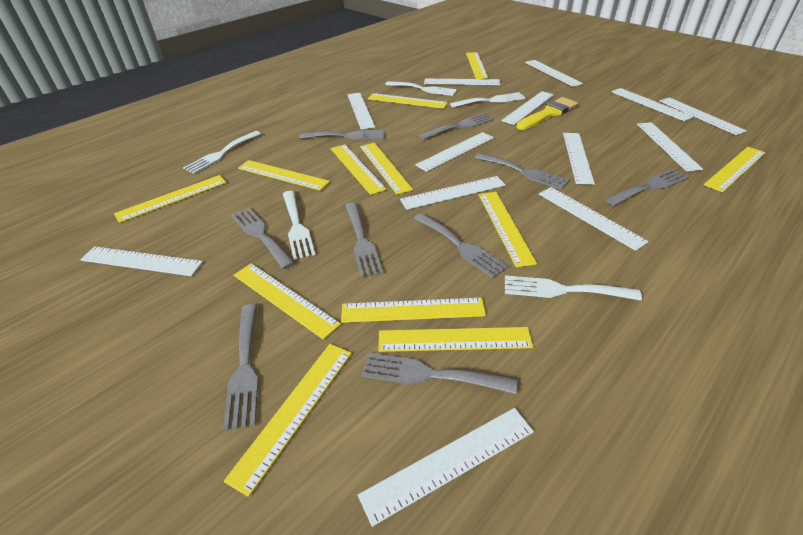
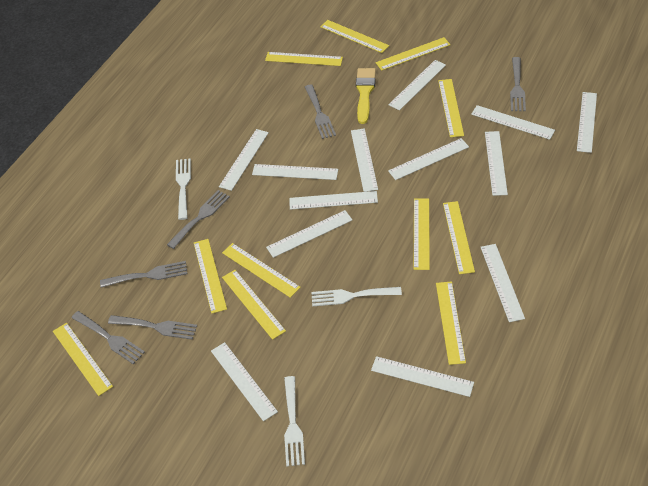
grey fork: [223,304,258,431] [231,207,294,269] [299,130,385,140] [345,202,383,278] [361,352,517,394] [414,213,509,278] [419,113,494,140] [474,153,569,190] [605,169,689,206] = 9 -> [72,311,145,364] [100,261,187,288] [108,315,197,340] [167,190,230,249] [305,84,336,139] [510,57,526,111] = 6
white fork: [183,131,261,174] [283,191,315,260] [385,81,457,96] [450,92,526,108] [505,275,642,301] = 5 -> [176,158,191,220] [284,376,305,467] [311,287,402,306] = 3
yellow ruler: [114,175,226,223] [224,344,352,497] [234,263,341,340] [238,160,330,191] [331,144,387,195] [341,298,486,323] [360,143,413,194] [368,93,448,109] [378,327,533,352] [466,52,488,79] [479,192,537,267] [704,147,766,192] = 12 -> [53,323,113,396] [194,239,227,314] [222,243,301,298] [222,270,286,340] [265,52,343,66] [320,20,389,53] [376,37,451,71] [414,198,430,270] [436,281,466,365] [438,79,464,137] [443,201,475,274] = 11

